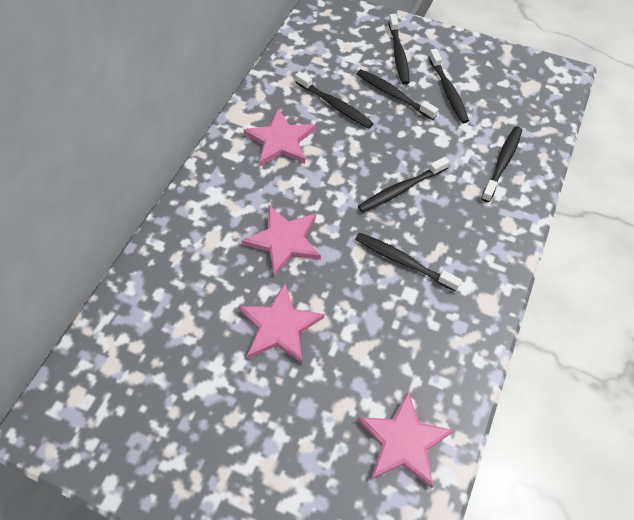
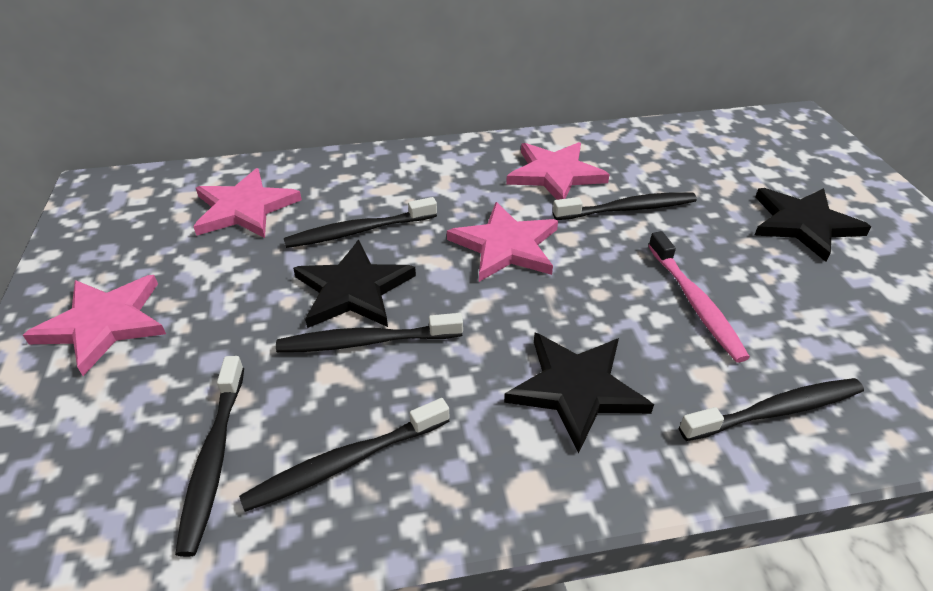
black star: none = 0 -> [293,240,416,328] [504,333,654,453] [754,188,871,262] = 3
black toothbrush: [295,71,373,128] [355,232,462,292] [357,69,439,120] [358,157,450,213] [389,14,410,85] [429,49,469,123] [481,126,522,202] = 7 -> [175,356,244,557] [239,398,450,512] [276,313,463,352] [284,197,437,248] [553,192,697,220] [679,378,864,441] = 6
pink toothbrush: none = 0 -> [648,231,750,362] = 1

